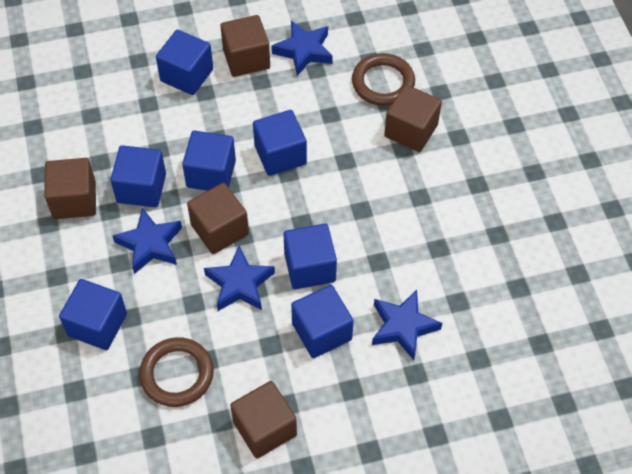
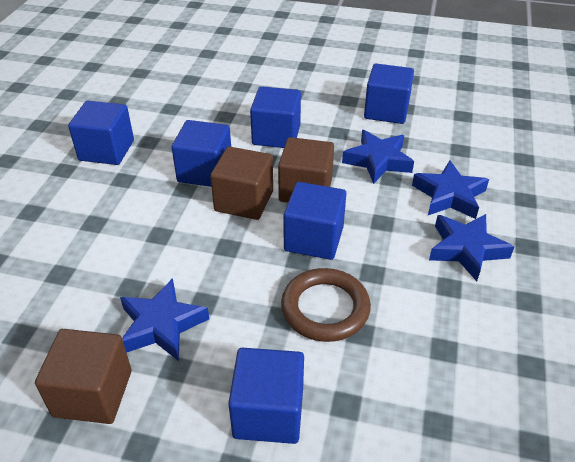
blue cube: [59,279,127,350] [110,145,166,208] [156,30,213,95] [182,131,236,191] [253,110,307,176] [284,224,337,289] [291,285,354,358] = 7 -> [68,101,134,165] [172,120,231,187] [228,348,304,444] [250,86,301,148] [283,182,346,260] [364,64,414,124] = 6
brown cube: [44,158,96,219] [187,183,249,254] [220,15,270,77] [230,381,297,459] [384,85,442,152] = 5 -> [35,329,132,424] [210,146,273,220] [278,137,334,203] = 3
brown ring: [139,337,214,407] [352,53,415,106] = 2 -> [281,268,371,342] = 1

